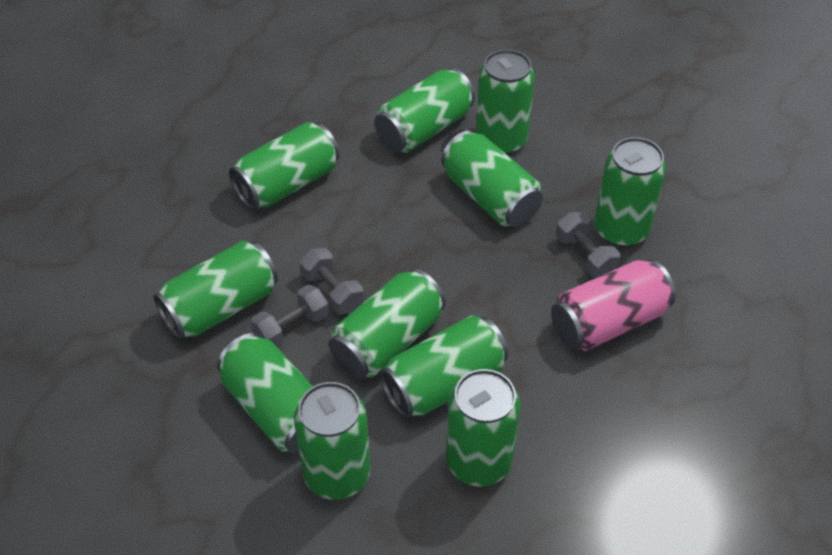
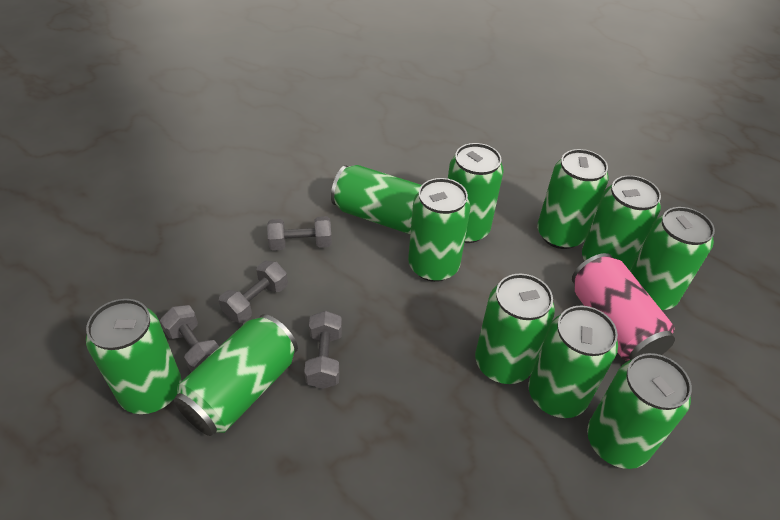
grey dumbbell: [251,285,329,347] [300,248,364,315] [556,212,621,278] = 3 -> [160,305,219,372] [219,261,288,323] [267,216,332,251] [304,311,342,389] = 4

